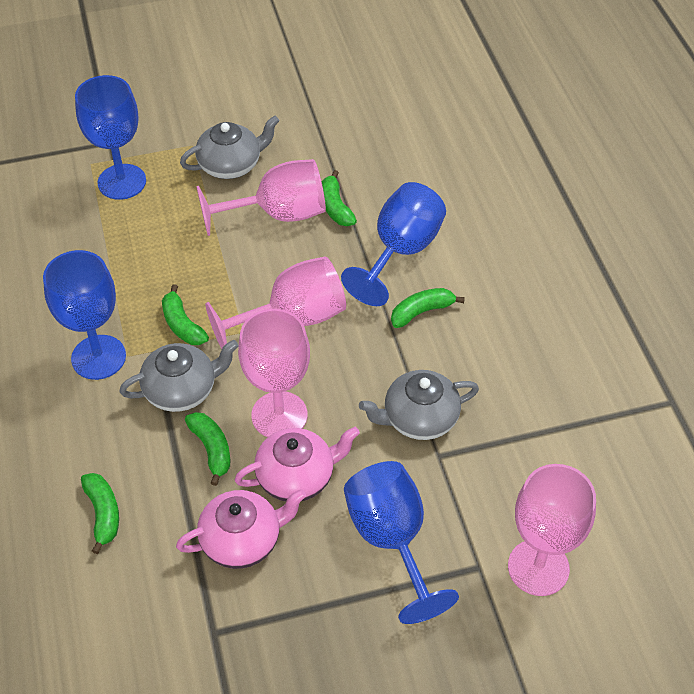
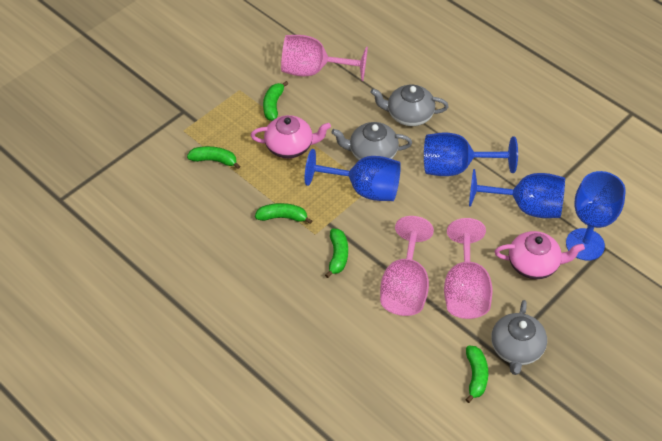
pink goblet: [196,159,326,236] [205,256,346,349] [238,309,310,437] [508,464,596,596] = 4 -> [281,35,368,81] [380,216,434,316] [444,218,493,319] = 3

